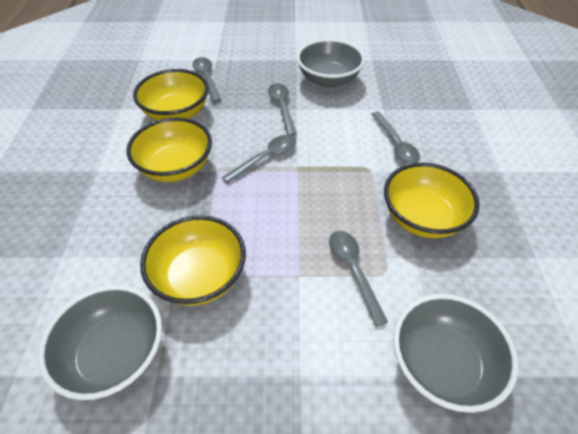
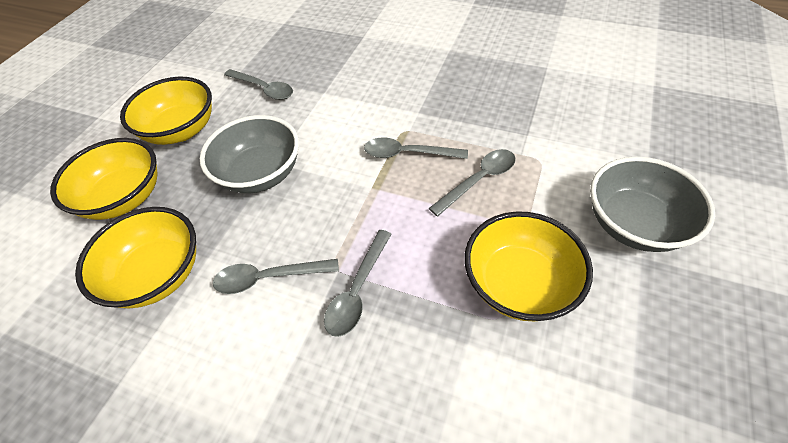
grey bowl: [38,285,162,400] [297,39,365,88] [393,294,518,413] = 3 -> [200,115,299,193] [590,157,715,252] = 2

